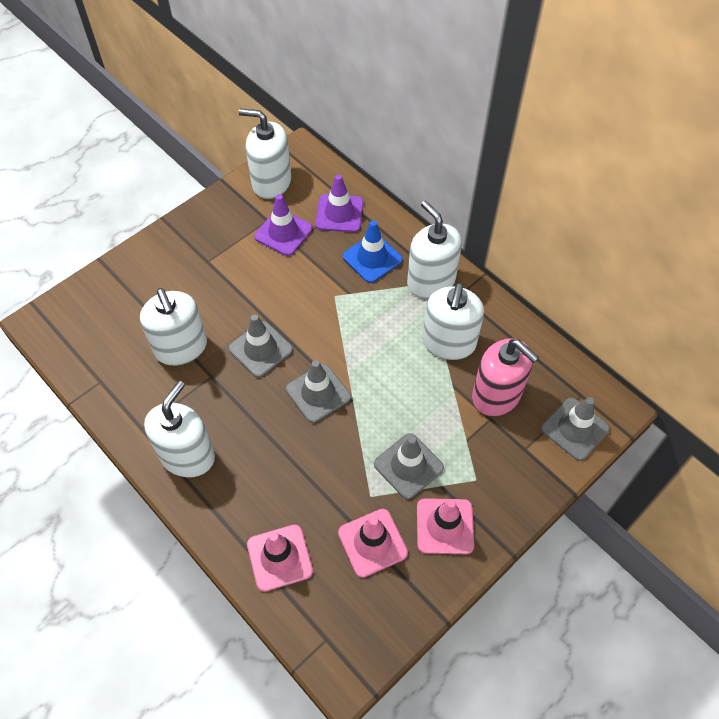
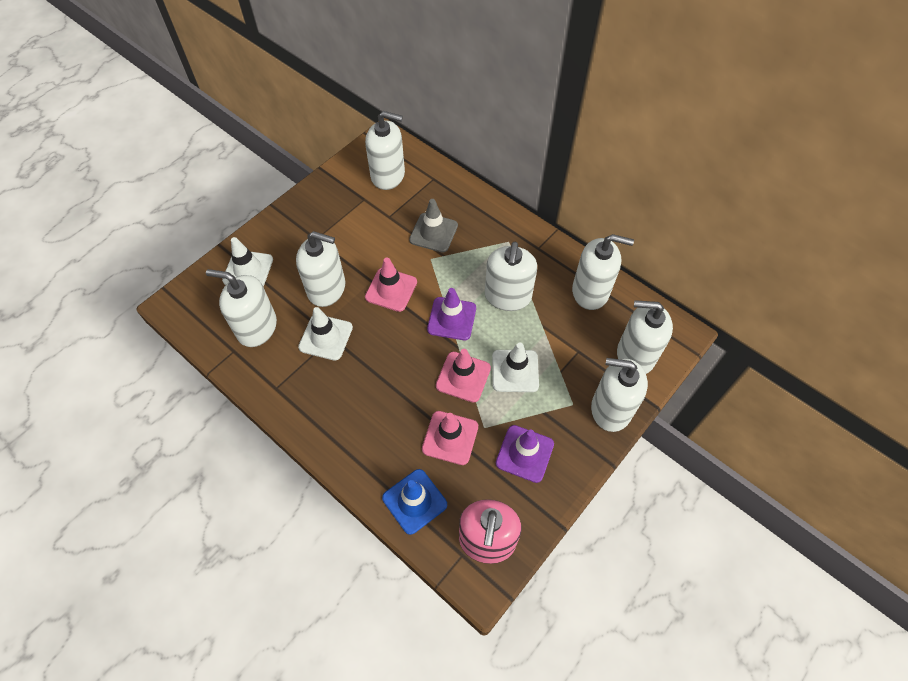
grey traffic cone: [228,314,293,378] [286,360,351,423] [374,433,444,499] [541,397,610,461] = 4 -> [409,199,458,253] = 1
white soap dispenser: [140,288,207,366] [144,381,215,478] [239,109,291,199] [407,200,462,299] [423,283,484,360] = 5 -> [206,269,277,347] [296,231,345,307] [365,111,405,190] [485,242,537,311] [572,234,634,310] [591,358,648,432] [617,300,673,374] = 7
white traffic cone: none = 0 -> [222,237,273,286] [298,307,353,361] [492,342,539,392] = 3

